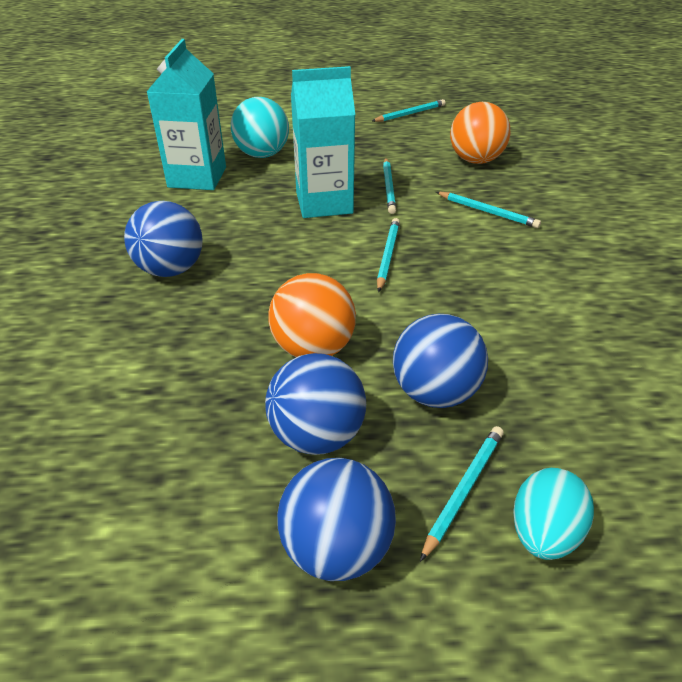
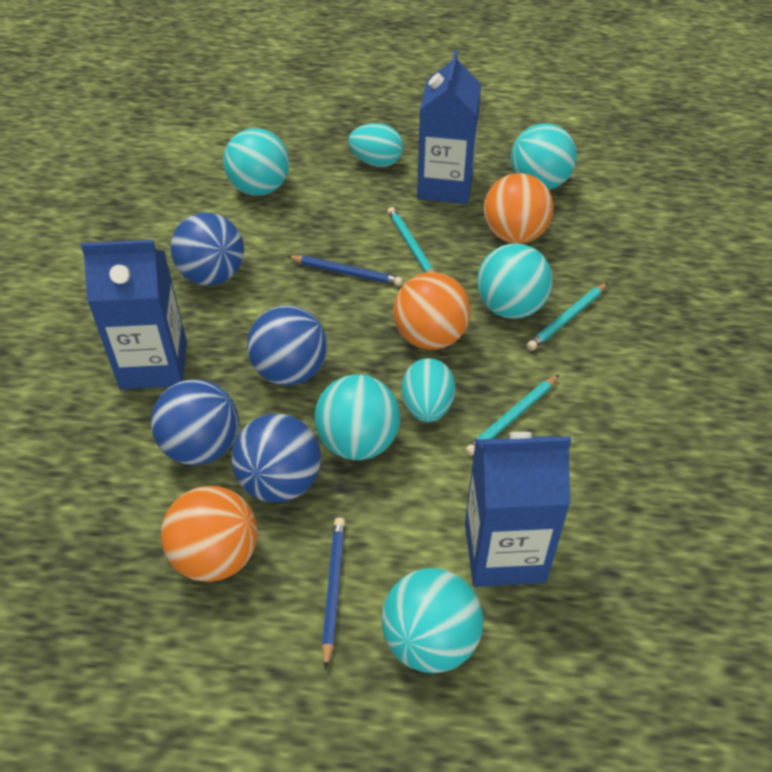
blue carton: none = 0 -> [81,240,187,389] [417,50,481,204] [465,432,571,587] = 3
blue pencil: none = 0 -> [287,256,403,286] [322,517,345,670] = 2
orange ball: [268,273,356,357] [450,102,510,164] = 2 -> [161,486,258,582] [393,272,470,350] [484,173,554,244] = 3
turquoise ball: [231,97,289,158] = 1 -> [223,128,289,196] [315,374,400,460] [382,568,483,673] [477,243,553,319] [511,123,577,190] = 5
turquoise carton: [147,39,226,190] [291,66,355,218] = 2 -> none = 0
turquoise egg: [513,468,594,560] = 1 -> [348,123,403,167] [402,358,455,422] = 2
turquoise pencil: [372,99,446,122] [377,218,400,292] [383,158,396,214] [420,426,504,562] [436,192,541,228] = 5 -> [387,207,434,273] [465,375,559,456] [527,282,608,351] = 3

